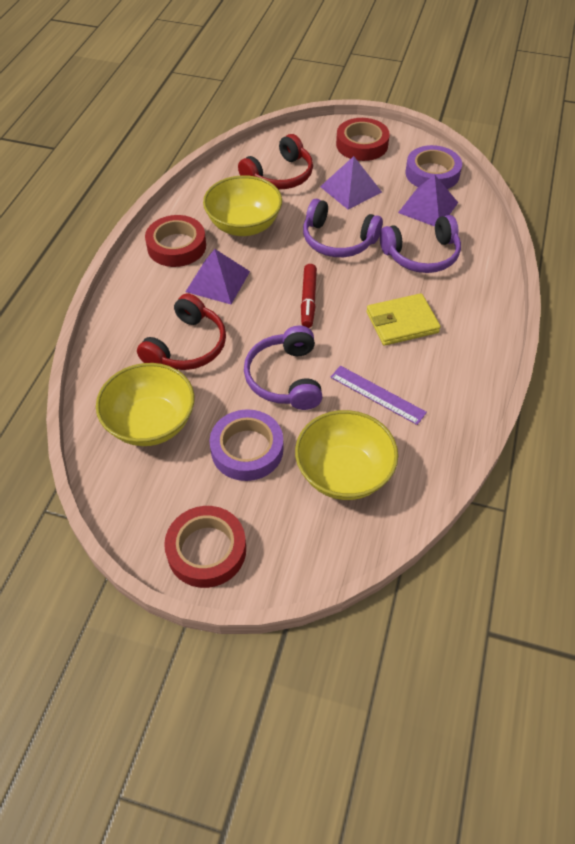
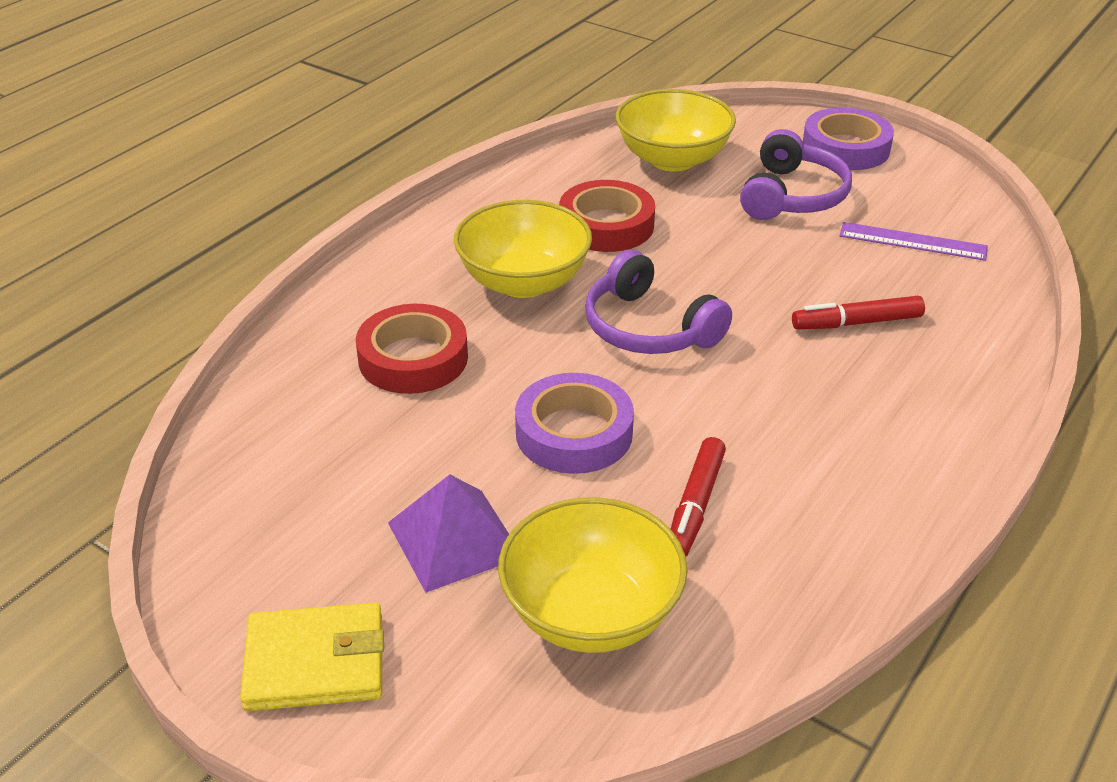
purple headphones: [244,326,322,410] [303,199,383,257] [380,215,461,273] = 3 -> [585,250,732,354] [740,129,852,220] = 2
purple pyramid: [186,249,250,304] [320,156,382,210] [398,174,458,227] = 3 -> [388,474,509,593] = 1
red headphones: [137,293,226,370] [238,134,313,189] = 2 -> none = 0
red marker: [301,264,317,328] = 1 -> [671,437,726,556] [792,296,925,330] = 2
red tape: [145,215,206,267] [164,506,246,588] [336,118,390,161] = 3 -> [356,304,468,394] [559,180,655,252] = 2

